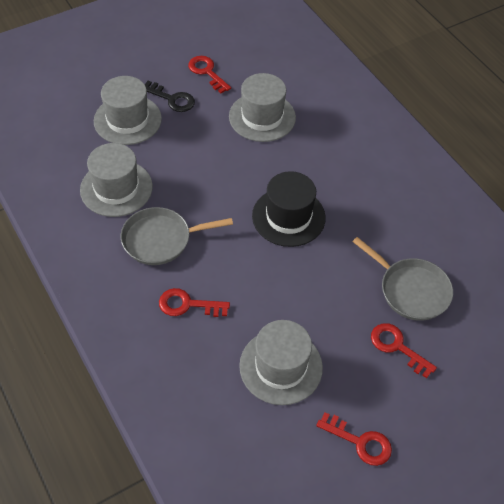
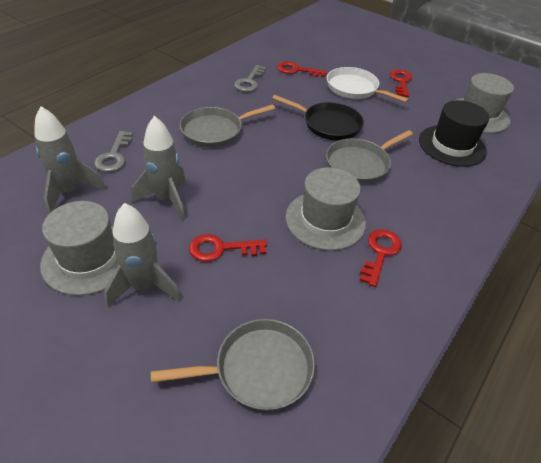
black key: [145,81,195,112] = 1 -> none = 0
black pan: none = 0 -> [272,95,364,140] = 1
grey hat: [80,143,153,217] [94,76,162,145] [229,73,296,142] [239,320,323,405] = 4 -> [40,201,119,296] [285,167,366,251] [456,73,514,133] = 3
grey key: none = 0 -> [94,131,133,172] [234,65,266,92] = 2
grey pan: [121,207,233,265] [353,237,453,321] = 2 -> [151,319,315,411] [180,105,275,147] [326,130,413,184] = 3
grey rocket: none = 0 -> [35,106,106,214] [104,203,181,308] [132,116,186,221] = 3
white pan: none = 0 -> [327,67,409,103] = 1

